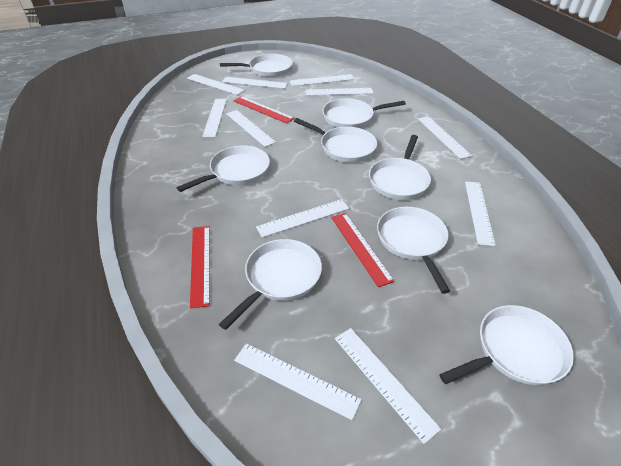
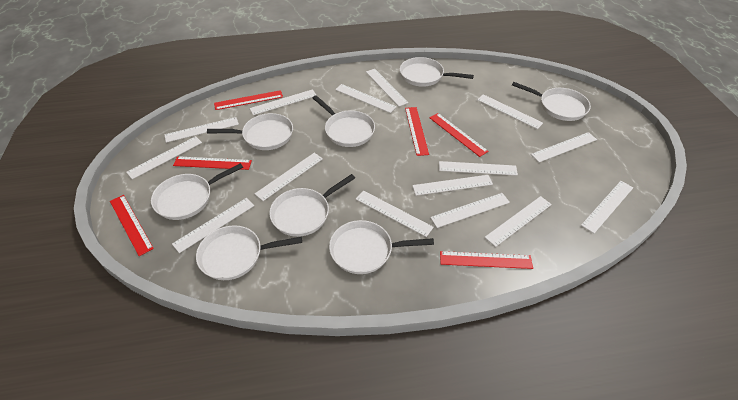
red ruler: [190,226,210,309] [233,96,295,123] [331,213,395,287] = 3 -> [110,195,154,256] [173,156,252,170] [214,90,283,110] [405,107,429,156] [429,113,489,157] [440,251,533,269] = 6
white ruler: [187,74,245,95] [202,99,227,137] [222,77,288,89] [226,110,276,147] [234,343,362,420] [256,199,349,238] [290,74,355,86] [306,88,374,96] [335,328,441,444] [418,116,472,159] [465,181,496,246] = 11 -> [126,136,202,179] [164,117,239,143] [172,198,254,253] [250,89,316,115] [255,153,323,201] [335,84,397,113] [356,190,434,237] [366,69,408,106] [412,175,493,196] [430,193,510,228] [439,161,518,176] [477,94,543,129] [485,196,552,247] [531,132,597,162] [581,181,633,233] = 15

